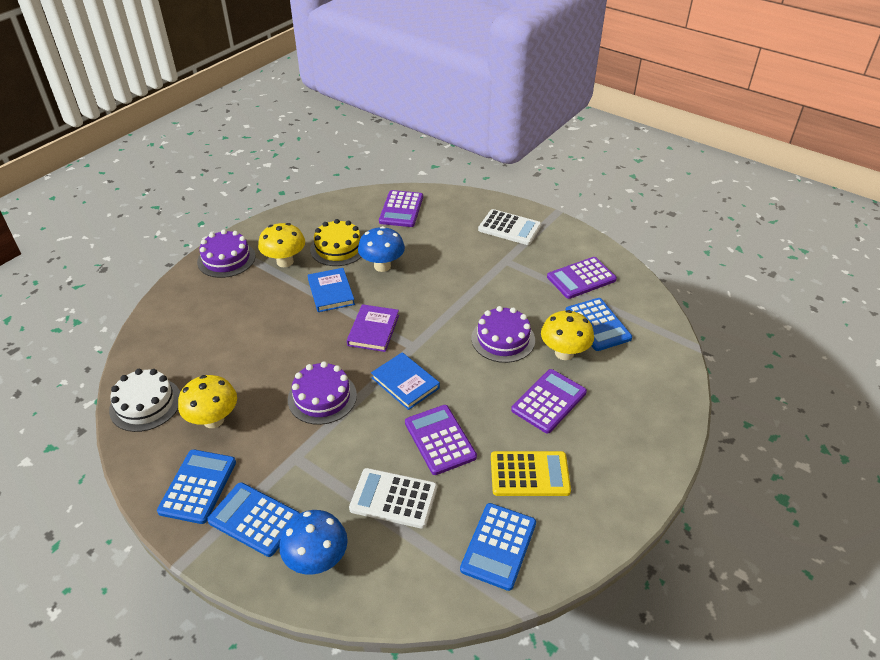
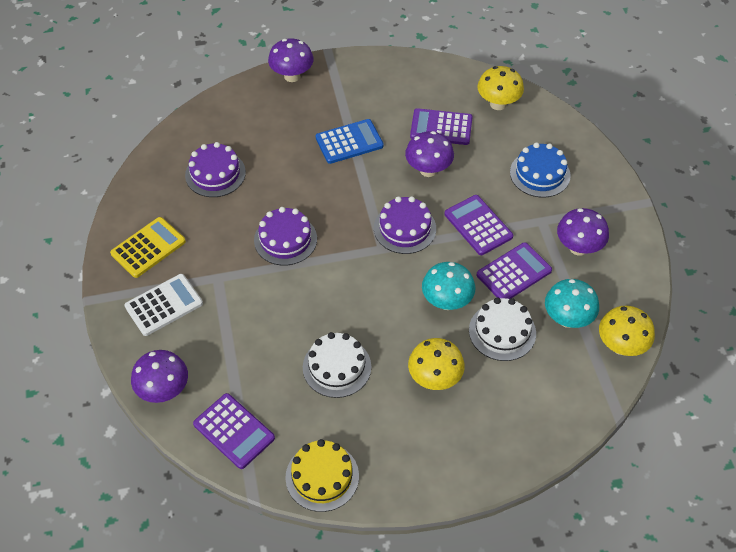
blue book: [308,268,355,312] [371,352,440,410] = 2 -> none = 0
blue cake: none = 0 -> [510,142,571,198] = 1
blue calculator: [157,449,236,524] [207,482,300,557] [460,503,536,591] [565,298,632,351] = 4 -> [316,119,384,164] = 1
blue mushroom: [279,510,348,575] [358,226,405,272] = 2 -> none = 0
purple book: [347,304,399,352] = 1 -> none = 0
purple mushroom: none = 0 -> [131,350,188,403] [268,38,314,82] [405,131,454,177] [557,208,609,256] = 4
turquoise mushroom: none = 0 -> [422,262,475,310] [545,279,599,328] = 2
white cake: [109,369,180,432] = 1 -> [303,332,371,398] [469,297,536,361] = 2
white calculator: [349,468,437,529] [478,209,541,245] = 2 -> [124,274,203,336] = 1

